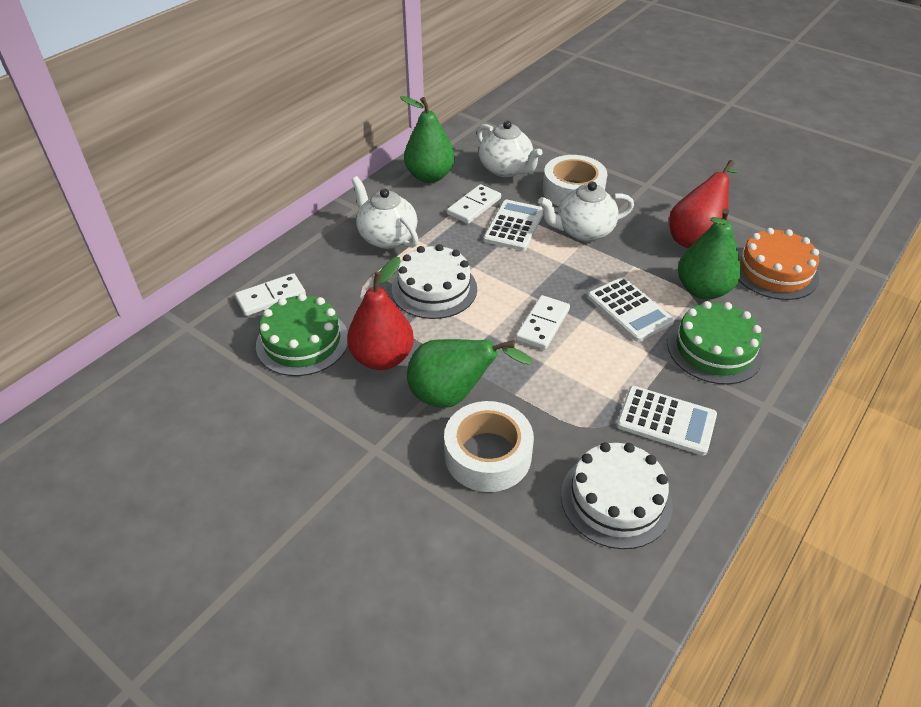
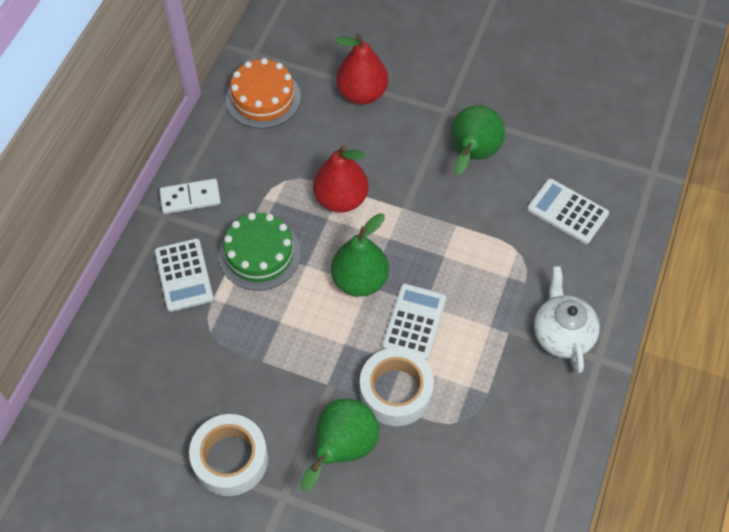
green cake: [256,293,348,376] [667,301,763,384] = 2 -> [219,213,301,291] = 1
white cake: [392,244,477,319] [561,442,673,549] = 2 -> none = 0
white domino: [235,273,306,316] [447,184,501,224] [516,295,570,350] = 3 -> [159,178,221,214] = 1
white teapot: [351,176,418,249] [477,121,542,177] [538,181,634,242] = 3 -> [534,266,600,373] = 1

